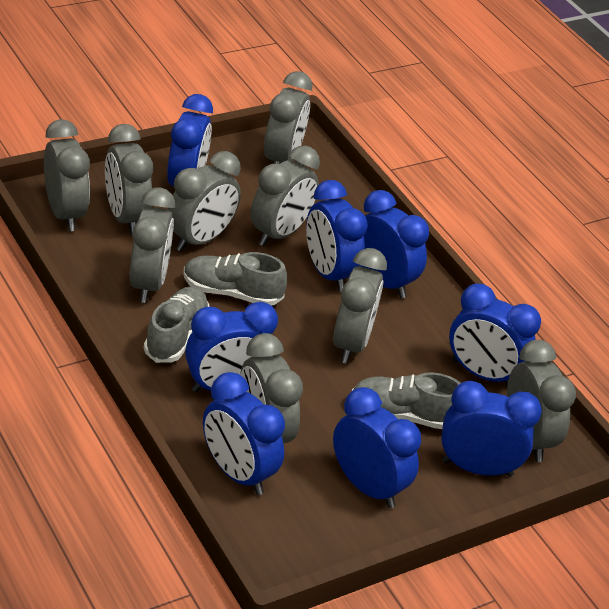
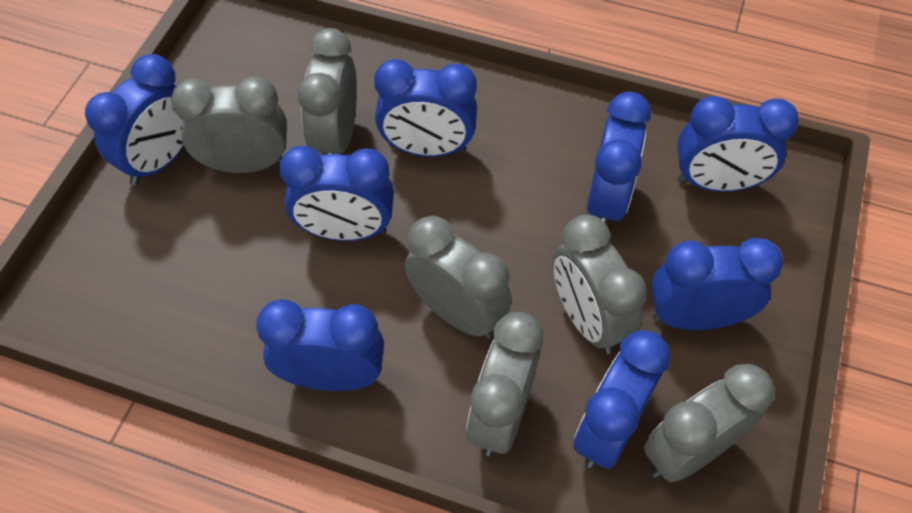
grey clock: [44,119,90,231] [105,124,153,235] [130,188,175,303] [168,151,241,252] [240,333,303,443] [251,145,320,246] [264,71,313,164] [333,248,387,364] [507,340,576,462] = 9 -> [171,76,287,173] [298,28,357,154] [405,216,512,338] [466,312,543,456] [553,215,647,354] [644,364,774,482] = 6
grey shoe: [144,286,209,363] [183,252,287,306] [351,373,460,429] = 3 -> none = 0

